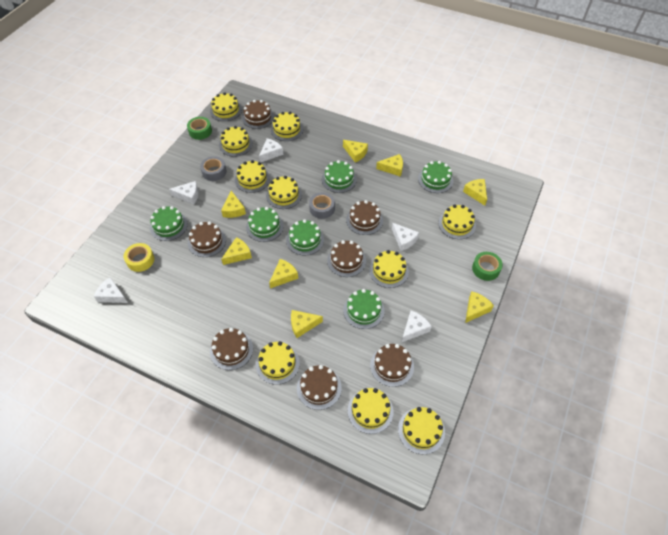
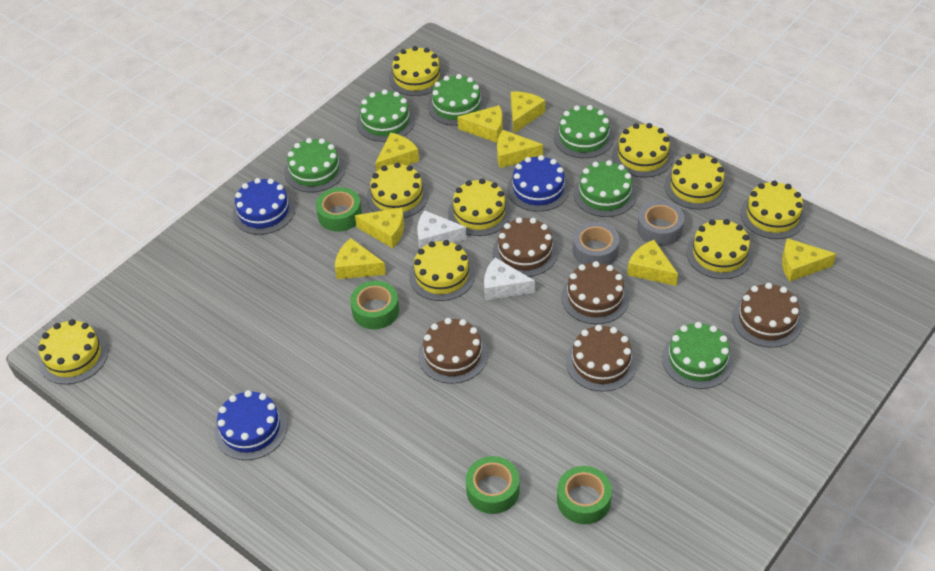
blue cake: none = 0 -> [214,390,287,460] [232,178,295,235] [507,155,570,212] = 3
brown cake: [188,221,226,257] [210,328,253,370] [242,100,274,129] [297,365,342,410] [327,240,366,277] [346,200,383,235] [370,344,414,387] = 7 -> [418,318,488,384] [493,217,558,277] [561,261,629,324] [566,325,637,392] [732,283,803,348] = 5
green tape: [187,117,212,140] [472,252,503,281] = 2 -> [316,187,362,232] [350,281,399,329] [466,456,520,514] [557,466,612,524] = 4
white cheese: [94,277,128,303] [169,181,198,204] [259,138,283,162] [392,223,419,251] [402,311,432,342] = 5 -> [417,210,467,249] [484,257,535,300] = 2
yellow cake: [210,92,242,121] [219,126,253,157] [235,160,270,193] [256,341,300,385] [266,176,302,209] [271,112,303,141] [348,388,394,434] [369,250,409,288] [398,407,445,454] [438,205,476,239] = 10 -> [38,319,108,384] [366,163,429,218] [389,46,445,96] [409,240,475,301] [448,178,511,236] [612,123,674,178] [665,153,728,210] [686,219,753,279] [740,180,806,239] = 9
yellow tape: [123,243,155,272] = 1 -> none = 0

